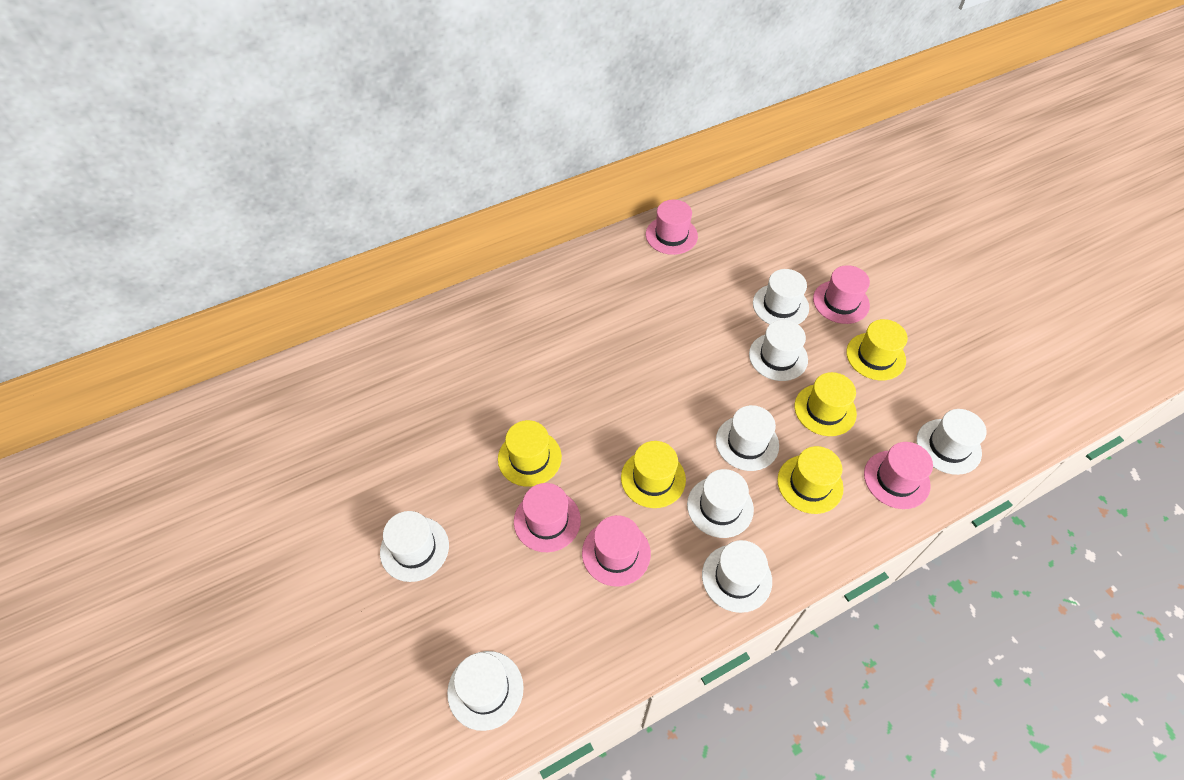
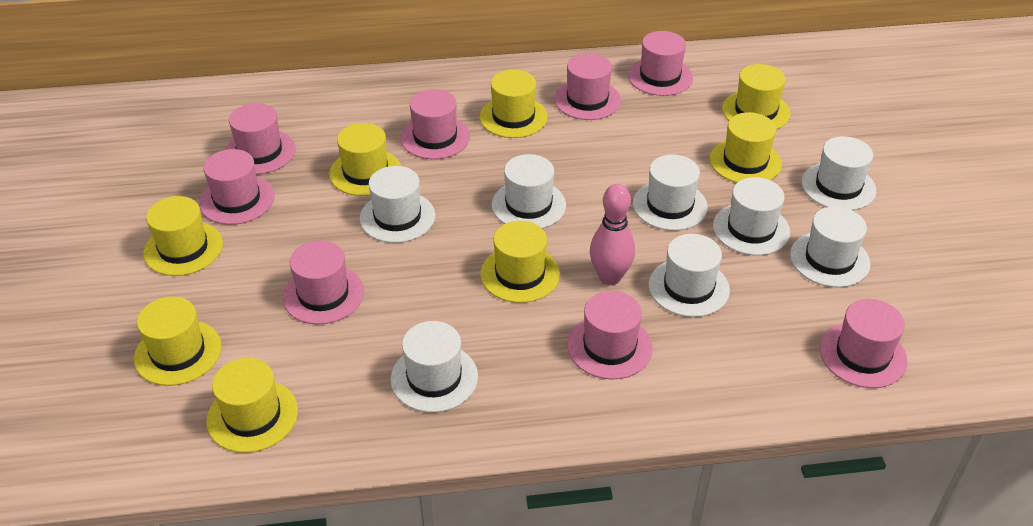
pink bowling pin: none = 0 -> [590,184,635,285] = 1
pink hat: [514,483,581,552] [582,515,651,587] [646,200,698,255] [813,265,870,324] [864,442,933,509] = 5 -> [199,149,275,225] [225,103,296,175] [282,240,364,324] [400,89,470,159] [554,53,621,120] [567,291,653,379] [628,31,693,96] [820,299,908,388] = 8
yellow hat: [498,420,562,487] [621,441,686,508] [777,446,844,514] [795,372,857,436] [846,319,908,381] = 5 -> [134,296,222,386] [143,196,223,276] [206,358,298,453] [329,123,401,196] [480,70,548,138] [480,221,560,303] [710,112,782,183] [722,64,790,130] = 8

